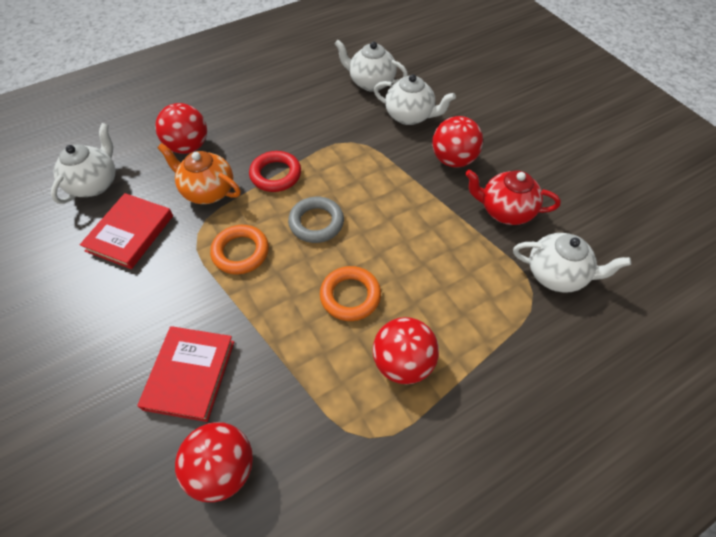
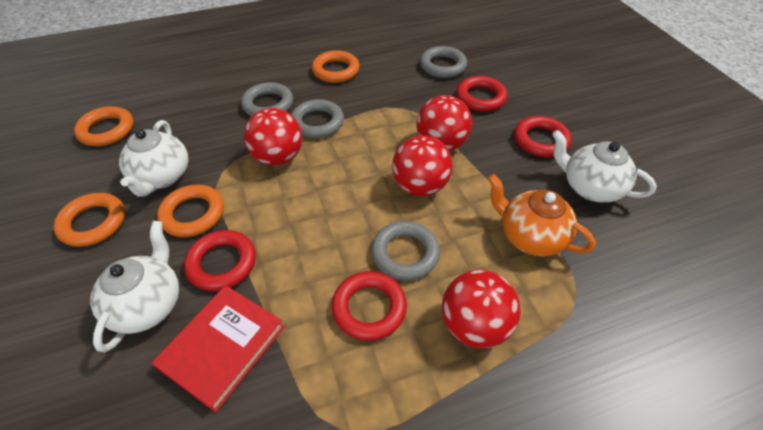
grey ring: [288,197,344,243] = 1 -> [241,82,293,116] [291,99,344,138] [371,221,440,280] [420,46,467,78] = 4
orange ring: [210,225,269,274] [320,266,381,321] = 2 -> [53,193,125,247] [74,106,134,146] [157,185,224,237] [312,50,360,83] = 4
red book: [80,193,173,269] [137,326,234,422] = 2 -> [152,285,284,413] = 1
red ring: [249,151,301,192] = 1 -> [184,230,256,291] [332,271,407,341] [456,76,508,112] [514,116,572,157] = 4
red teapot: [465,170,561,225] = 1 -> none = 0
white teapot: [51,123,116,204] [334,40,408,92] [374,74,456,125] [513,233,631,293] = 4 -> [90,221,179,353] [119,120,188,197] [552,130,657,203] = 3

